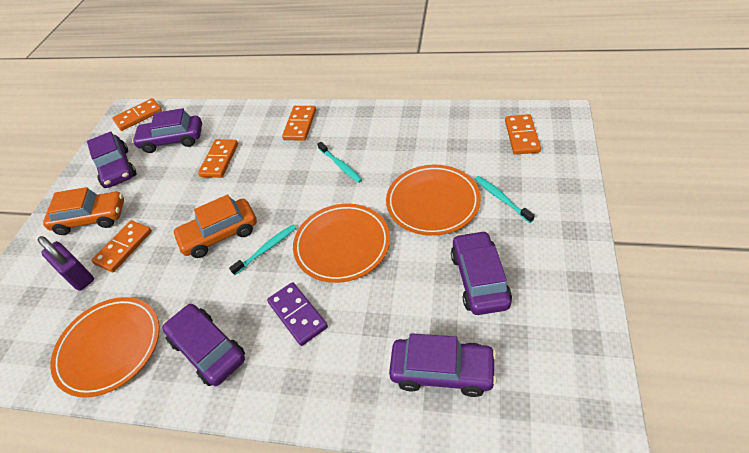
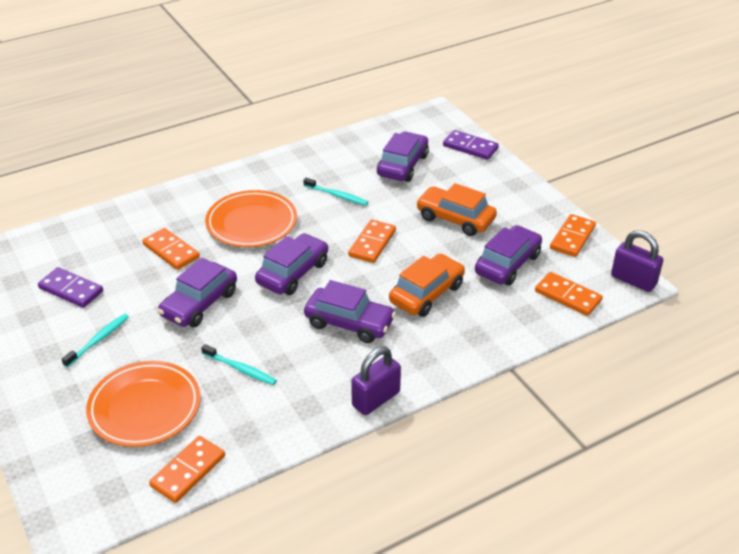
orange plate: [50,297,160,398] [293,204,390,283] [386,165,481,236] = 3 -> [86,361,201,447] [205,190,297,247] = 2
purple domino: [267,282,328,346] = 1 -> [38,267,103,308] [443,130,499,160] = 2
purple padlock: [38,236,94,291] = 1 -> [351,347,401,415] [611,230,663,292] = 2

